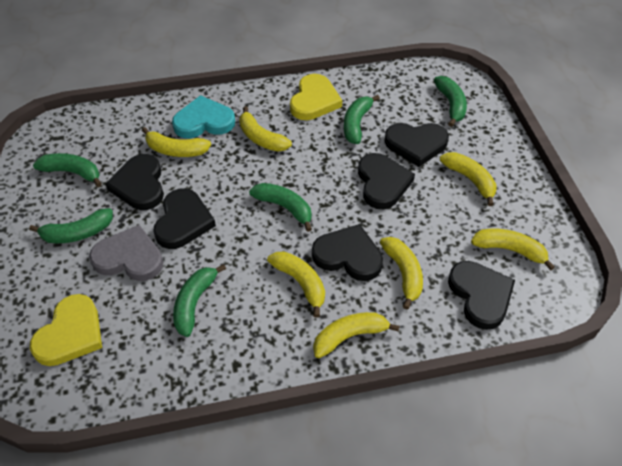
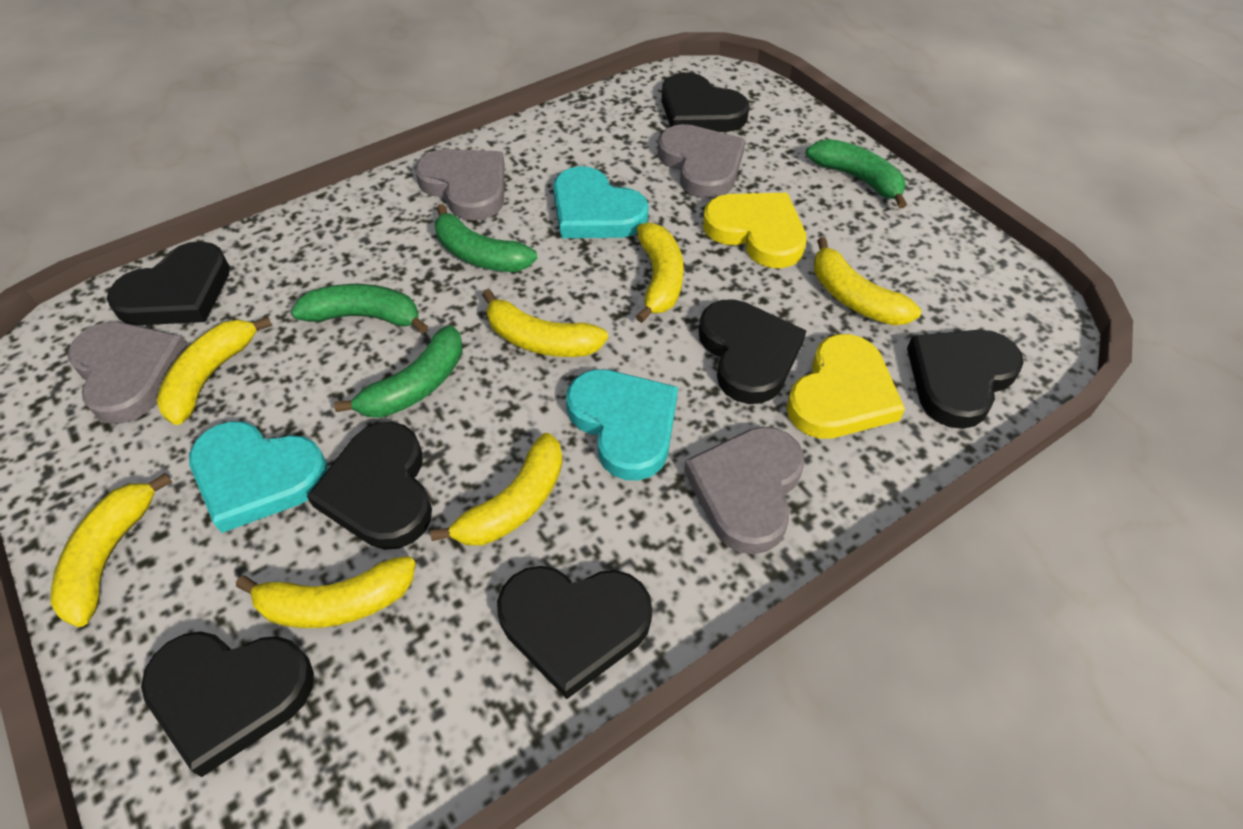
black heart: [105,154,164,210] [153,188,216,249] [312,224,383,281] [358,153,415,209] [384,123,449,167] [448,261,515,330] = 6 -> [107,241,230,325] [141,631,314,777] [307,422,432,550] [497,566,652,699] [662,72,749,132] [699,299,807,404] [907,330,1024,429] = 7
green banana: [29,208,113,243] [33,153,102,187] [173,264,226,337] [249,183,312,232] [344,95,380,144] [434,76,467,127] = 6 -> [291,284,428,334] [334,325,462,418] [435,204,537,272] [806,139,907,209] = 4
grey heart: [89,225,163,281] = 1 -> [68,322,188,424] [415,149,505,221] [658,124,746,199] [684,427,804,554] = 4
turquoise heart: [172,95,235,138] = 1 -> [189,421,328,533] [553,166,649,238] [566,369,678,480] = 3

